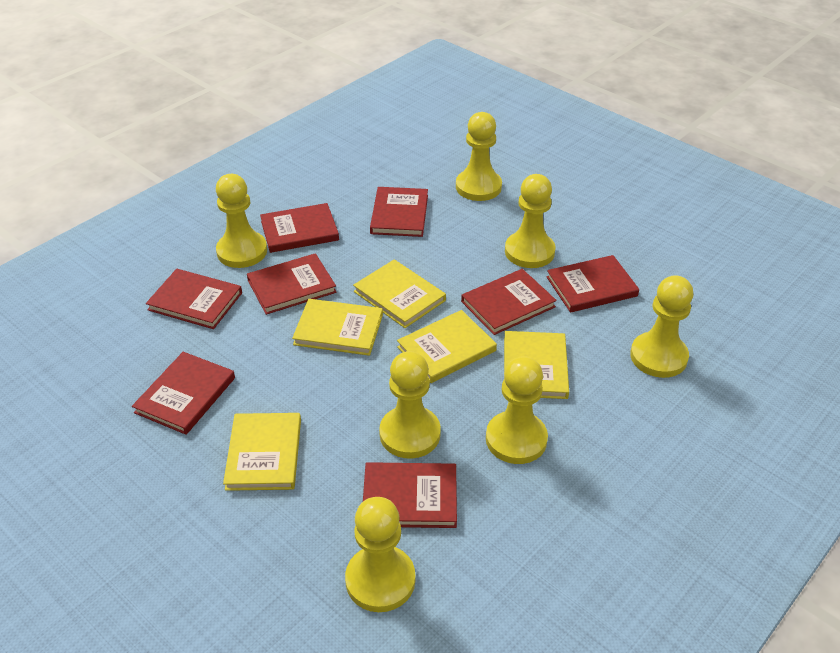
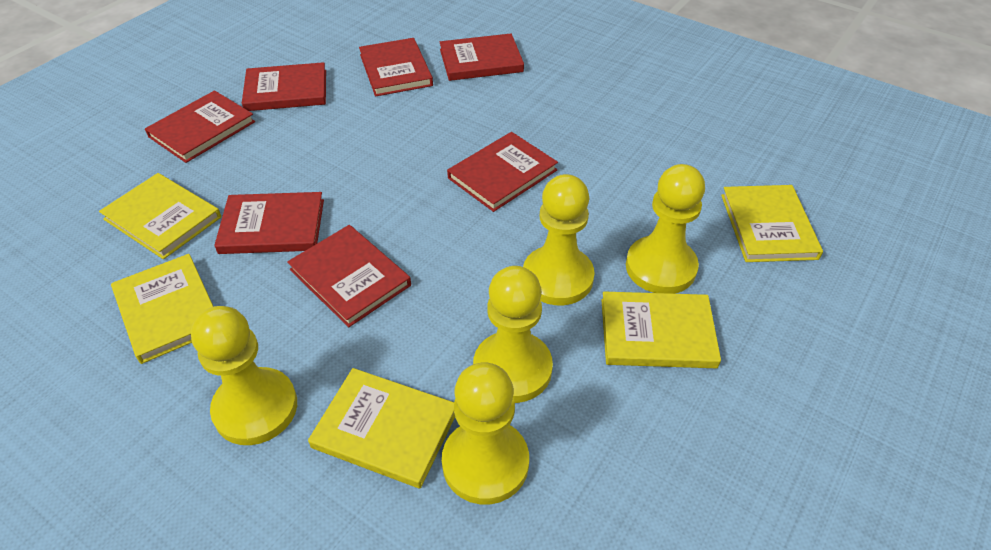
red book: [132,352,235,435] [146,269,242,329] [247,253,337,315] [260,203,339,253] [363,462,457,528] [370,187,428,237] [461,269,557,335] [547,255,639,313] = 8 -> [145,90,255,163] [214,192,324,254] [242,62,326,111] [287,225,411,327] [359,38,433,97] [440,33,524,81] [447,132,558,212] = 7
yellow pawn: [216,174,267,268] [345,497,415,612] [379,351,441,459] [456,112,502,201] [486,356,548,464] [505,174,556,268] [630,275,693,378] = 7 -> [191,306,297,445] [442,363,529,505] [473,266,553,403] [523,174,595,305] [626,164,705,294] = 5

